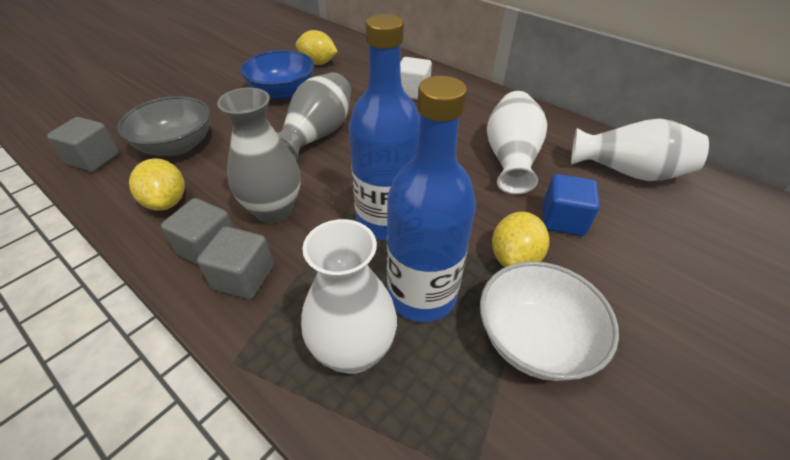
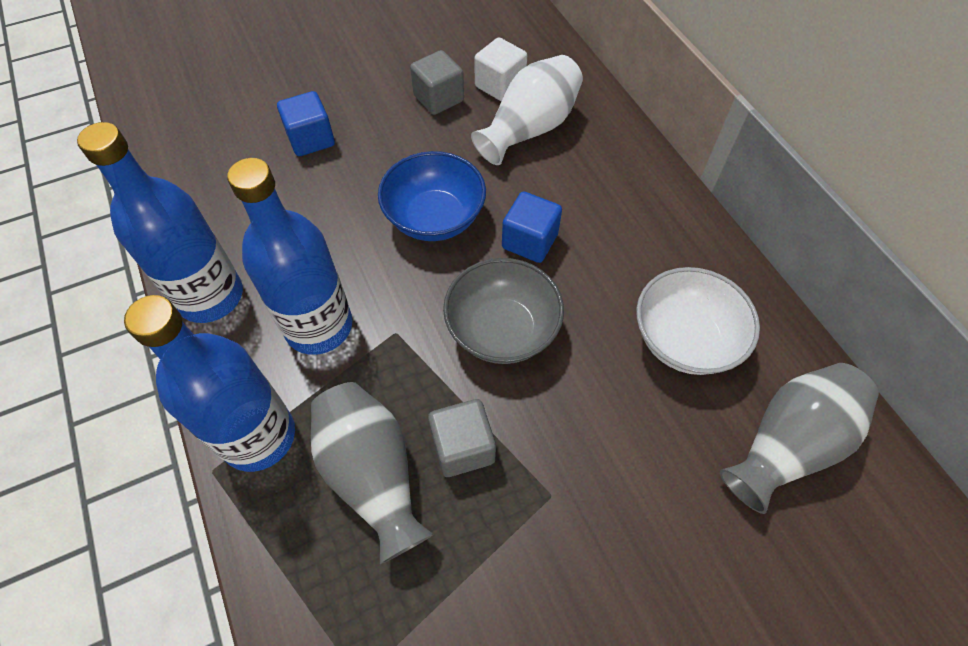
blue bottle: [349,14,420,240] [387,76,476,322] = 2 -> [77,122,243,323] [124,295,295,472] [227,158,353,355] = 3
blue cube: [543,174,600,236] = 1 -> [277,91,335,156] [502,191,562,263] = 2
grey cube: [47,117,120,172] [161,198,234,265] [197,226,274,299] = 3 -> [410,50,464,115] [428,399,496,477] = 2
white vase: [301,219,397,374] [487,91,547,194] [571,119,709,181] = 3 -> [471,55,583,165] = 1
yellow lemon: [129,158,185,211] [296,30,338,65] [492,212,549,267] = 3 -> none = 0

